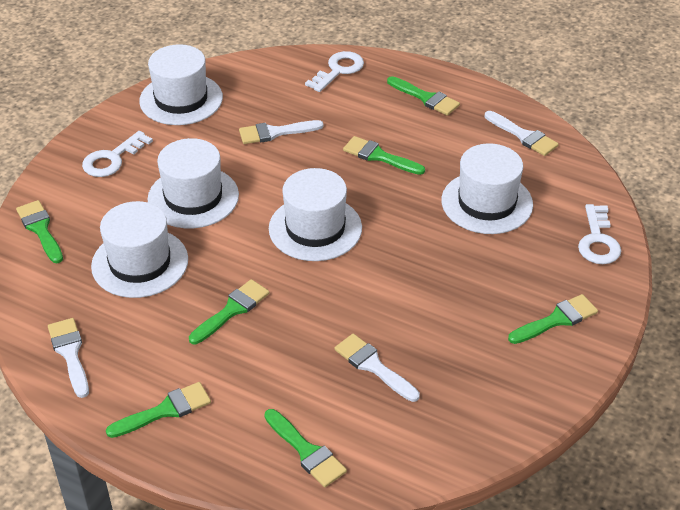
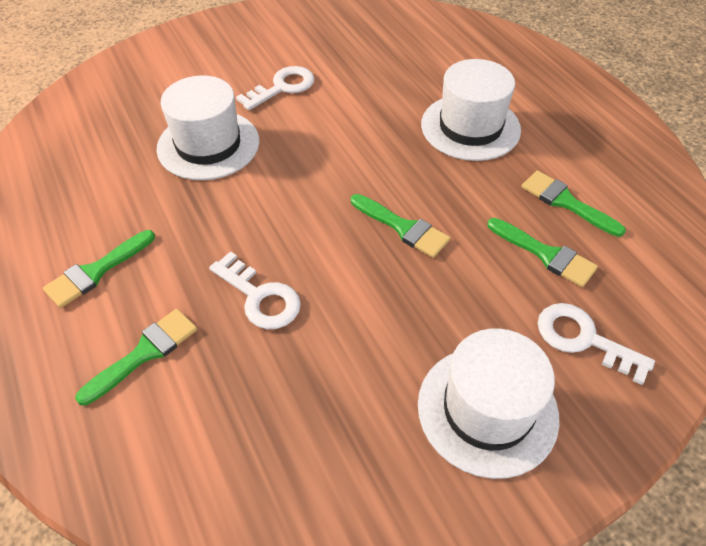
green brush: [16,200,63,263] [106,382,211,438] [189,279,269,344] [264,409,347,487] [343,136,425,175] [387,76,460,116] [508,294,598,344] = 7 -> [43,230,155,308] [75,309,197,406] [351,194,450,258] [487,218,598,287] [521,170,626,237] = 5
white brush: [48,318,89,398] [239,120,324,144] [334,334,420,402] [485,111,559,156] = 4 -> none = 0
white hat: [91,201,188,298] [139,44,223,125] [148,138,239,228] [269,168,362,261] [441,143,533,234] = 5 -> [157,75,259,180] [418,328,559,479] [421,59,521,161] = 3

